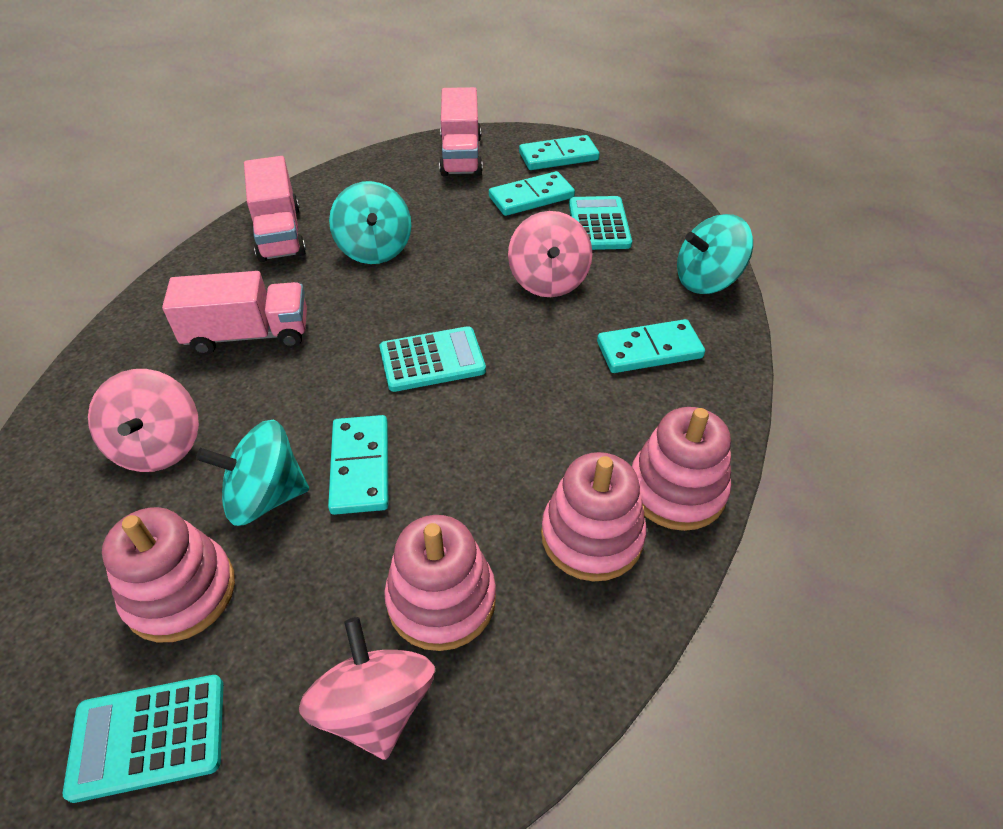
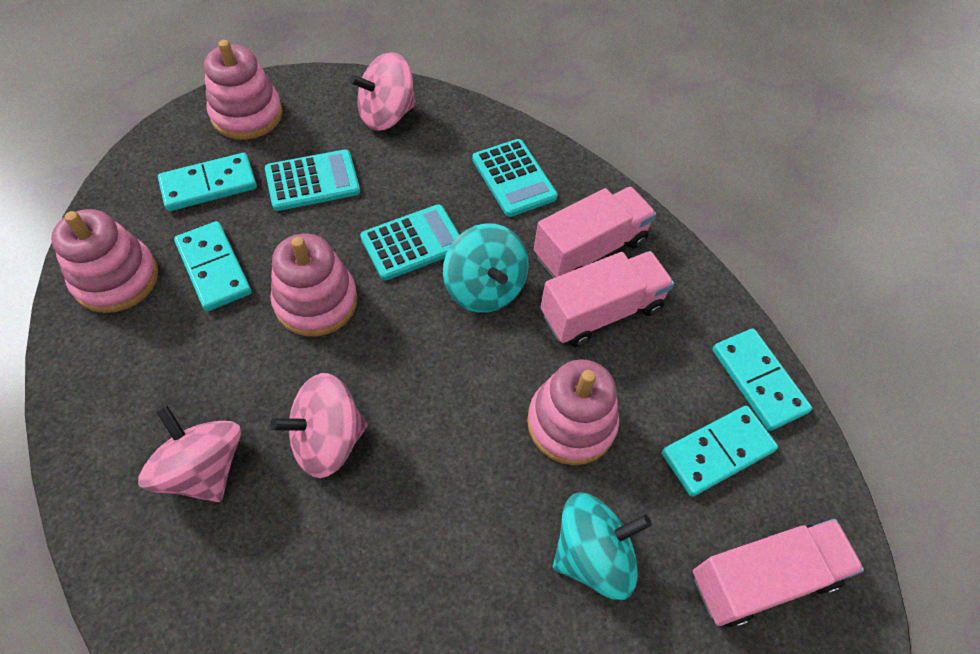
turquoise spinning top: [196,420,309,526] [329,181,411,264] [677,214,753,294] = 3 -> [443,223,529,313] [553,493,652,600] = 2

